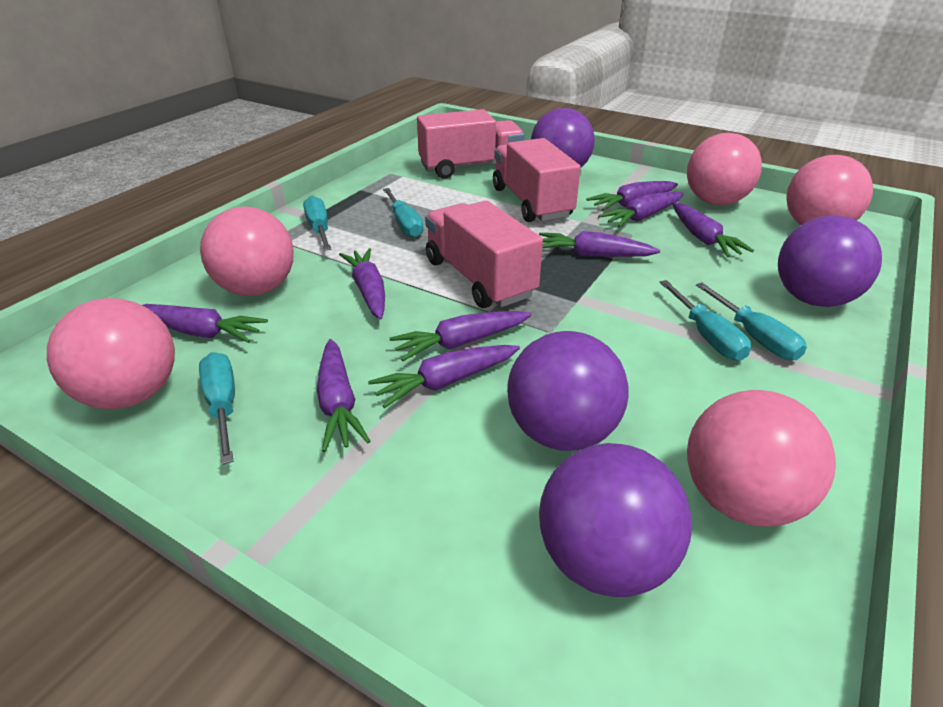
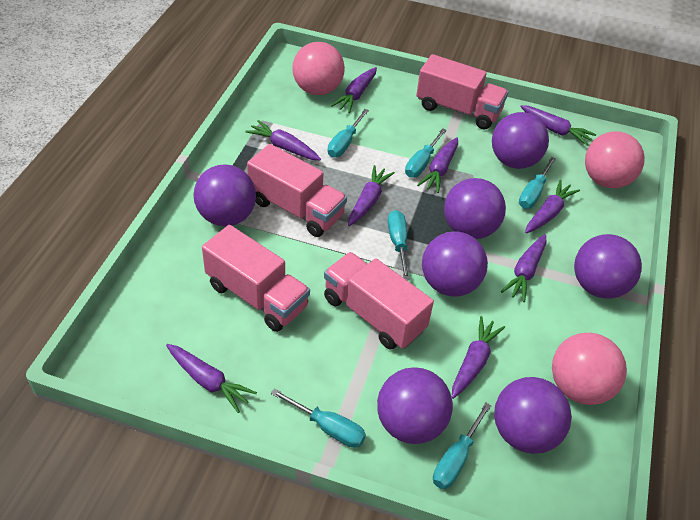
pink ball: [47,298,175,409] [200,207,294,296] [687,133,762,205] [687,390,836,526] [786,155,873,225] = 5 -> [292,42,345,95] [552,333,627,405] [585,131,645,188] = 3
pink truck: [417,109,525,179] [425,200,543,308] [493,138,581,222] = 3 -> [202,225,310,332] [247,144,347,237] [324,252,434,350] [416,54,508,129] = 4
purple ball: [507,331,629,451] [531,108,595,167] [539,443,692,597] [778,215,882,307] = 4 -> [194,164,256,226] [377,367,453,444] [422,231,488,296] [444,178,506,239] [492,112,549,169] [494,377,572,454] [574,234,642,299] = 7
turquoise screwdriver: [199,352,235,465] [303,196,331,251] [383,188,424,238] [659,280,751,361] [696,283,807,360] = 5 -> [271,388,366,448] [328,109,369,157] [388,210,410,280] [405,128,447,178] [433,402,491,489] [519,157,556,209] = 6

